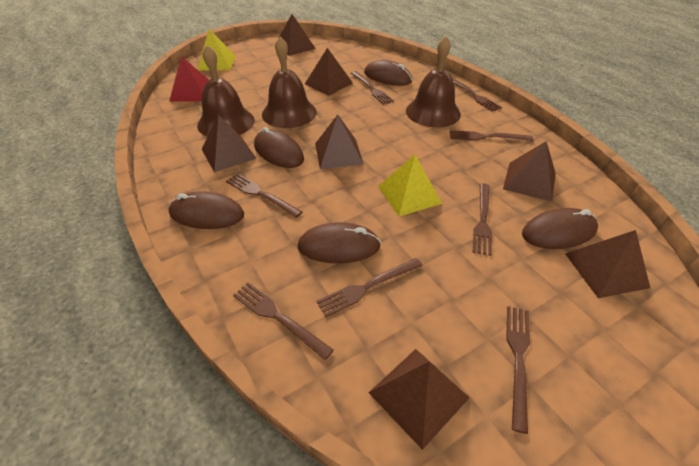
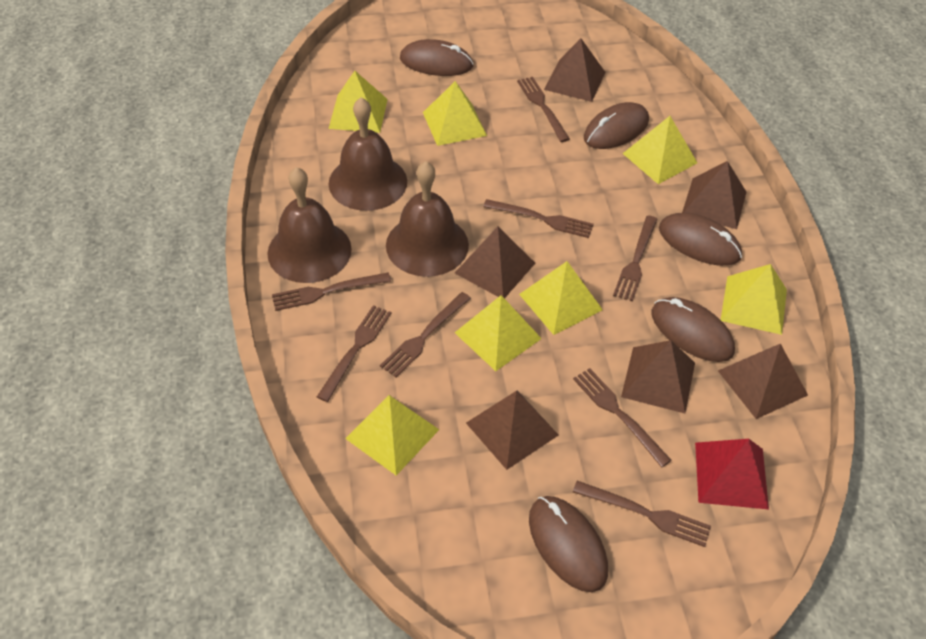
brown pyramid: [202,114,257,172] [278,14,316,56] [305,48,353,96] [315,115,364,169] [369,349,470,450] [503,141,556,202] [565,230,650,298] = 7 -> [455,227,535,299] [466,391,559,470] [544,38,605,102] [621,340,695,413] [682,161,746,229] [718,344,808,419] = 6
yellow pyramid: [197,29,236,70] [378,155,442,216] = 2 -> [329,71,388,133] [345,395,439,475] [423,81,487,146] [455,295,542,371] [519,261,603,335] [622,116,697,184] [721,264,787,335] = 7

